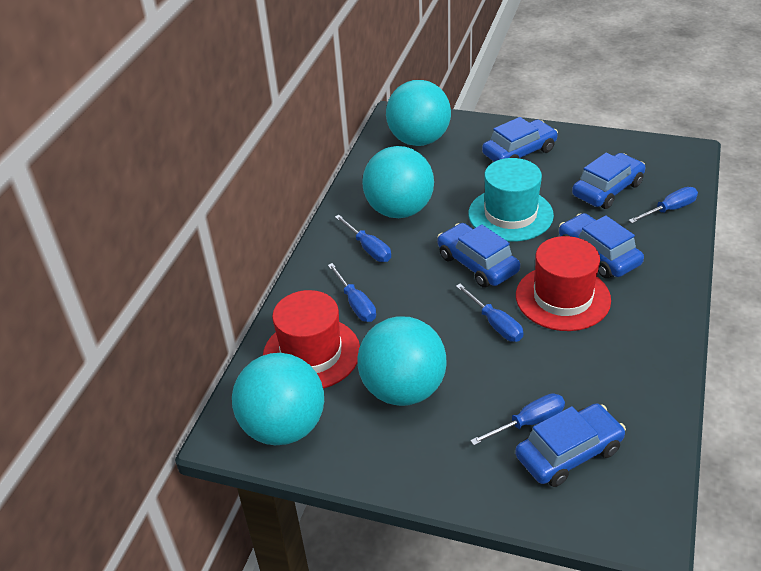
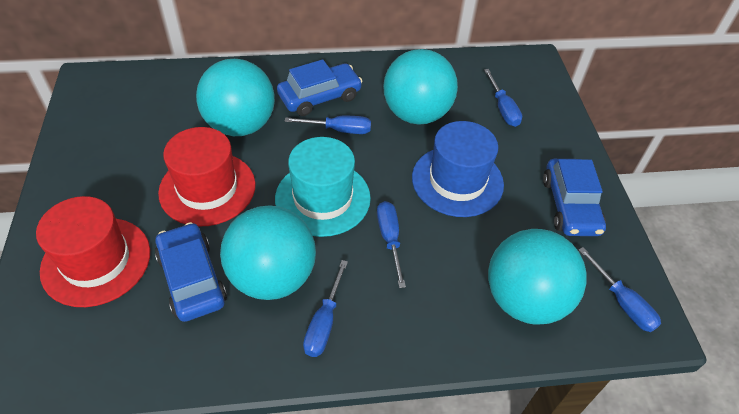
blue car: [437,223,520,288] [482,117,558,162] [515,403,626,487] [559,213,644,278] [572,153,645,209] = 5 -> [155,222,227,322] [277,59,363,116] [543,159,606,236] = 3
blue hat: none = 0 -> [412,121,504,217] = 1

